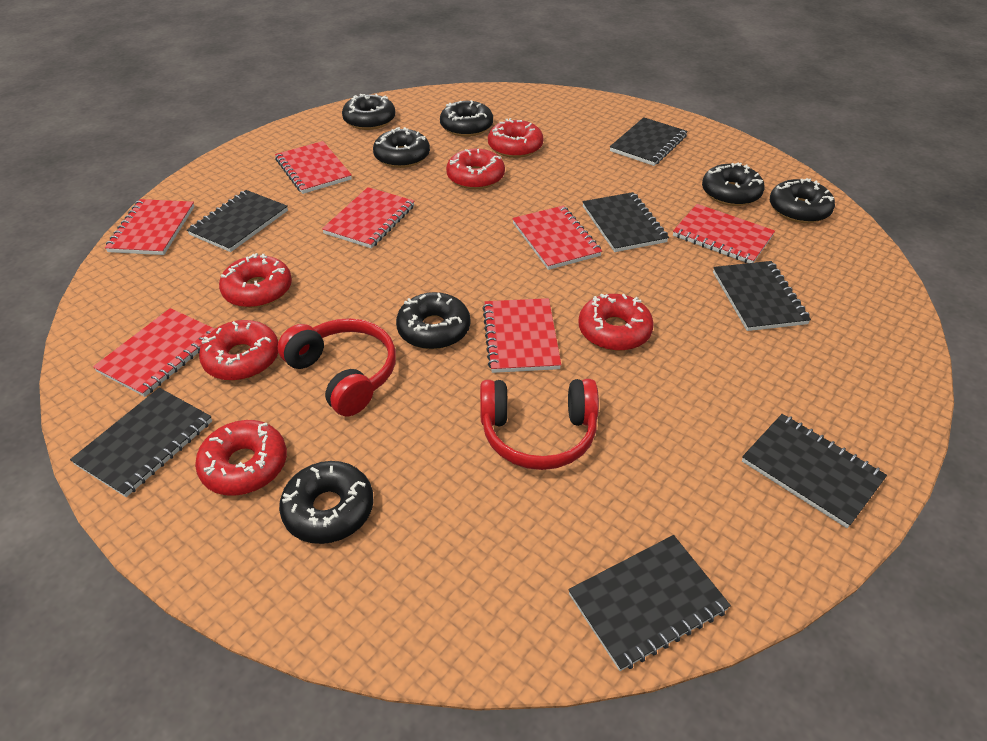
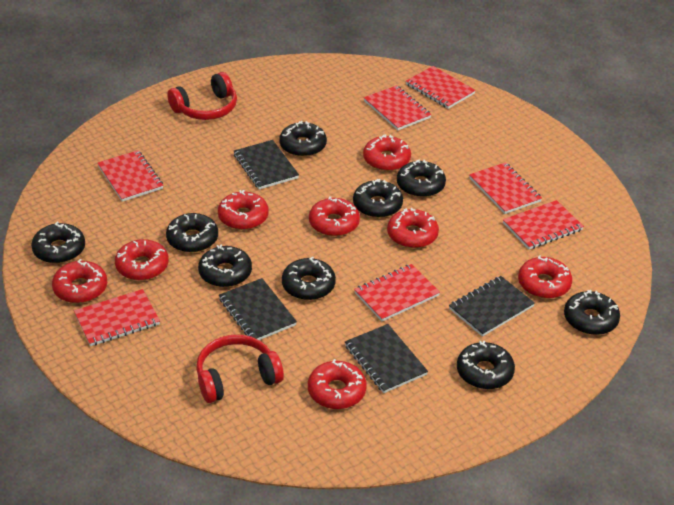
black donut: [279,461,373,544] [342,94,396,130] [373,127,430,168] [396,292,470,349] [440,100,493,137] [702,162,764,206] [770,178,835,223] = 7 -> [31,222,85,263] [166,213,218,253] [198,245,252,287] [279,121,327,157] [282,257,336,300] [353,179,403,218] [397,159,446,197] [457,341,515,389] [564,290,620,335] = 9
black notebook: [70,388,212,497] [187,190,288,252] [568,535,731,671] [583,192,669,252] [610,117,688,166] [713,261,811,331] [742,414,887,528] = 7 -> [219,278,297,340] [234,140,299,190] [345,324,428,393] [449,276,535,337] = 4
red donut: [195,420,287,496] [199,320,278,381] [219,253,292,308] [446,148,505,189] [488,118,544,158] [578,293,654,351] = 6 -> [52,259,107,303] [115,239,169,281] [218,190,269,230] [308,359,366,409] [309,196,360,236] [363,134,411,171] [387,208,439,248] [518,255,572,299] = 8

